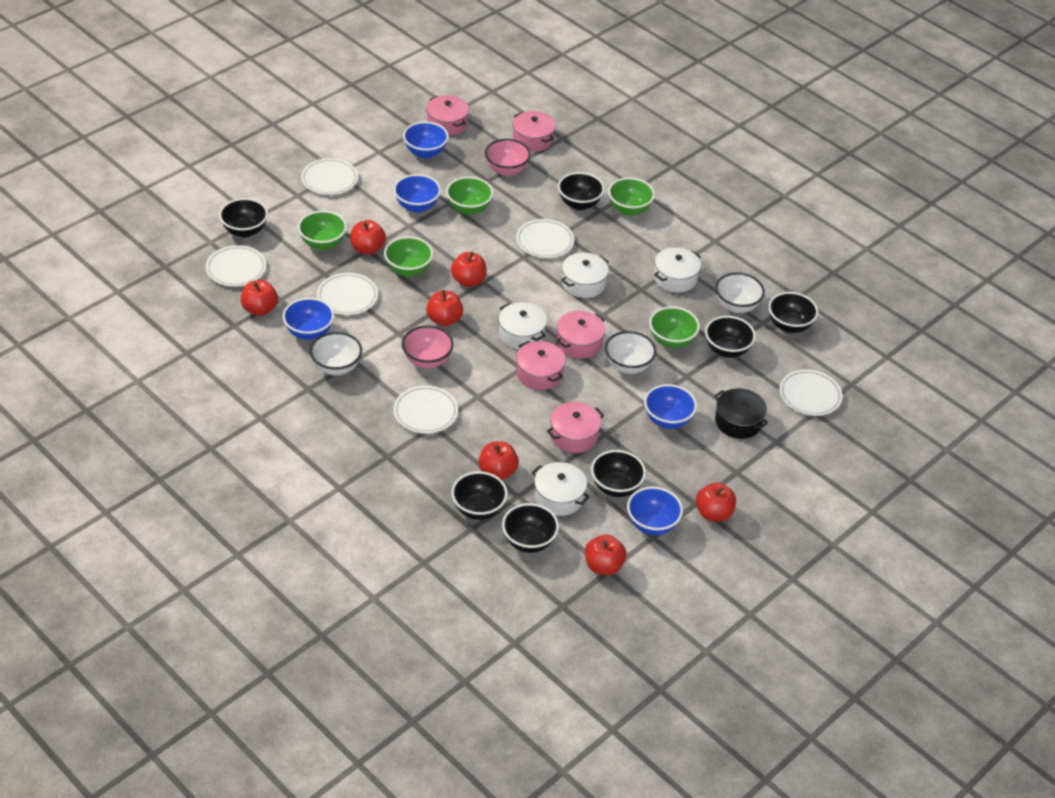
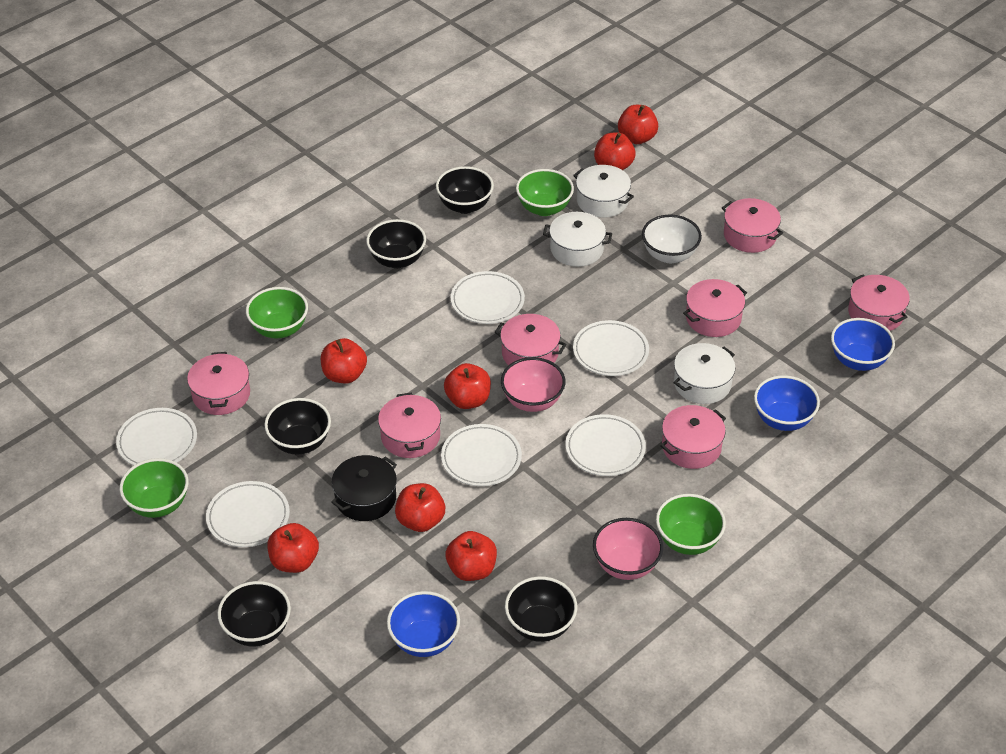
black bowl: [219,198,268,238] [451,471,508,520] [502,503,559,553] [558,172,605,210] [591,450,646,497] [705,316,756,358] [768,292,818,333] = 7 -> [217,581,291,647] [264,398,331,454] [366,219,426,268] [436,166,494,214] [505,576,577,642] = 5
blue bowl: [283,298,334,340] [394,174,441,213] [403,121,449,159] [627,487,683,535] [644,384,697,429] = 5 -> [387,591,460,657] [754,375,820,431] [831,318,895,371] = 3
green bowl: [298,210,347,250] [384,236,433,277] [446,177,493,215] [608,177,655,216] [649,306,700,348] = 5 -> [119,458,189,518] [246,287,308,339] [516,169,574,216] [656,494,726,555] = 4
pink pot: [426,95,469,135] [513,111,555,152] [516,341,566,390] [547,402,604,453] [556,311,605,359] = 5 -> [187,352,250,415] [378,393,441,458] [495,314,567,365] [660,405,726,469] [683,279,747,337] [722,198,783,253] [848,275,910,331] = 7
white bowl: [310,332,362,375] [605,331,656,374] [715,272,765,313] = 3 -> [642,215,702,263] = 1
white pot: [499,302,547,350] [532,462,590,516] [561,253,609,298] [654,247,701,292] = 4 -> [543,212,612,267] [573,165,634,218] [674,343,735,404] = 3

